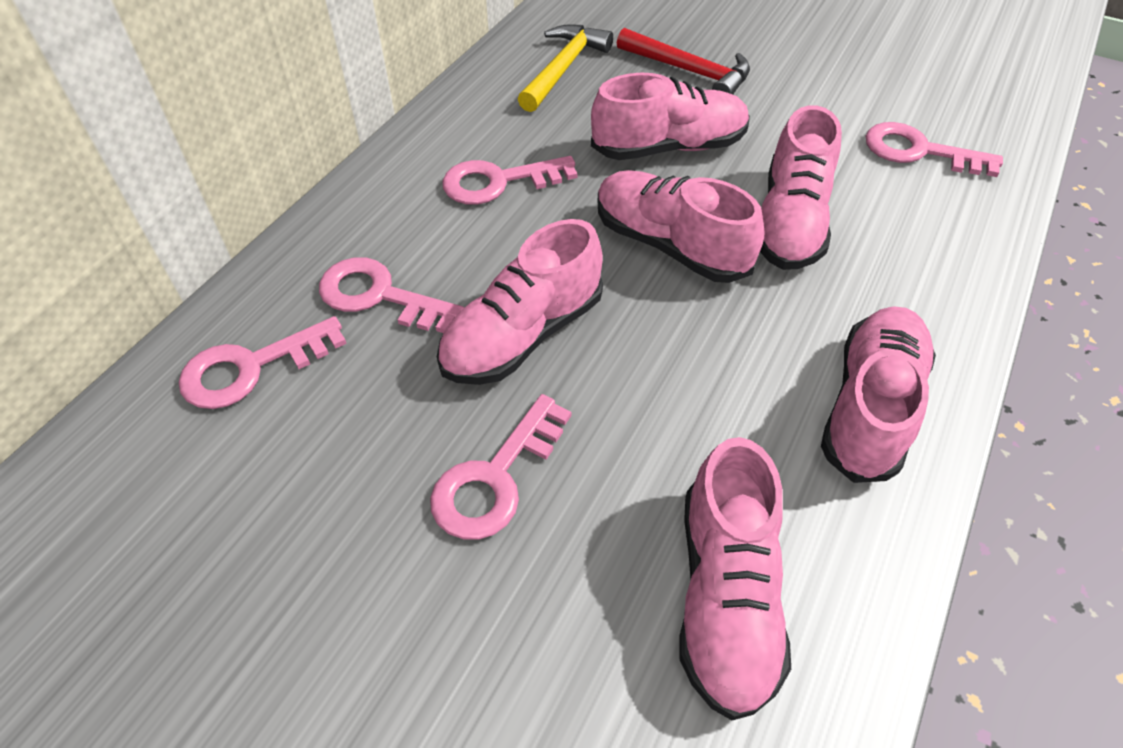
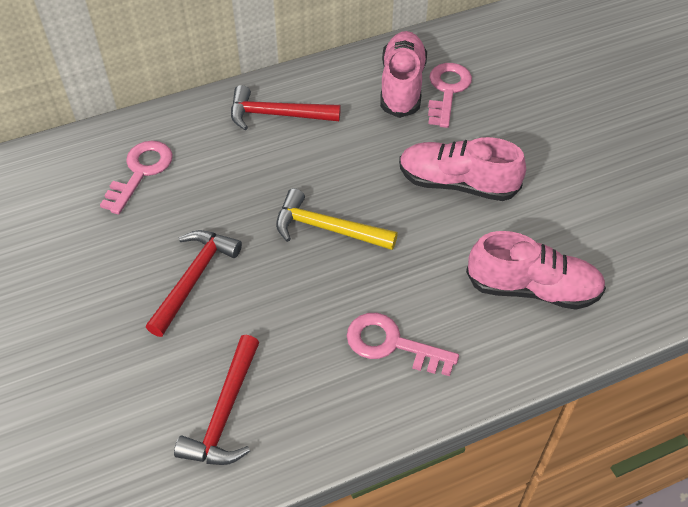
pink key: [179,316,347,409] [319,257,464,333] [430,394,571,540] [442,156,577,205] [866,122,1003,177] = 5 -> [100,141,173,215] [347,313,459,376] [428,63,472,128] = 3
pink shoe: [437,219,603,385] [591,73,750,160] [598,170,764,283] [680,437,791,720] [760,105,842,270] [821,307,936,483] = 6 -> [380,31,427,118] [399,137,526,201] [466,231,606,310] = 3
red hammer: [617,28,750,95] = 1 -> [146,230,242,337] [174,335,259,465] [231,85,341,130] = 3

